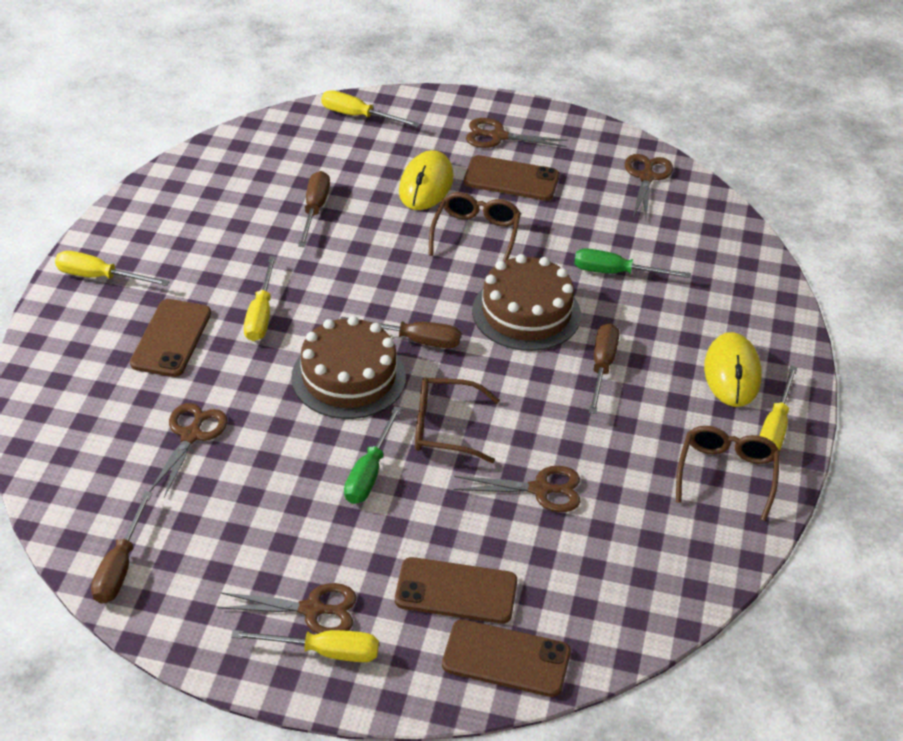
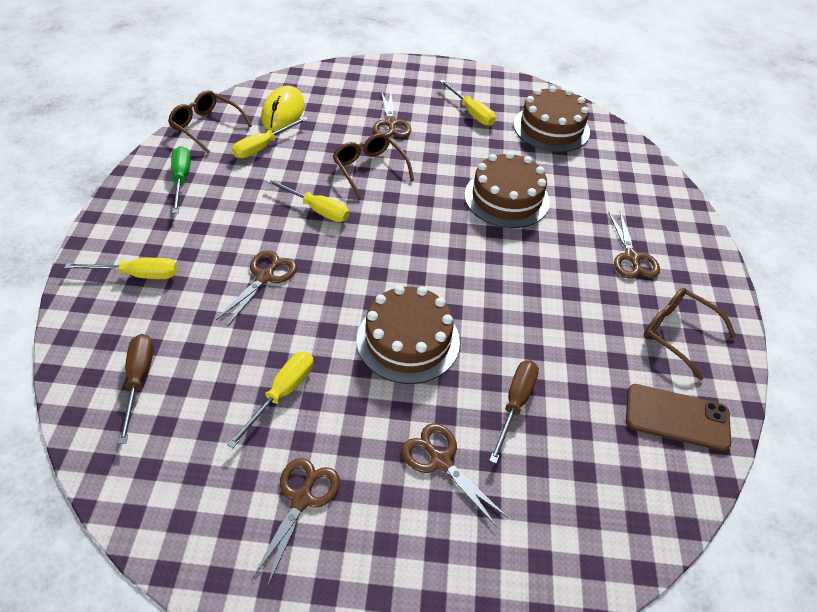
brown cake: [291,316,406,419] [472,254,581,351] = 2 -> [357,285,460,384] [464,151,550,228] [514,86,590,152] = 3
brown phone: [130,299,211,377] [395,557,517,624] [442,619,571,697] [464,155,559,201] = 4 -> [626,384,731,451] = 1
brown screwdriver: [91,491,152,604] [298,171,330,247] [340,317,461,349] [589,323,619,414] = 4 -> [118,334,154,444] [489,360,539,464] = 2
green screwdriver: [344,406,401,504] [574,248,691,278] = 2 -> [171,146,191,214] = 1
yellow mouse: [399,150,453,210] [704,332,762,407] = 2 -> [261,85,305,131] = 1

